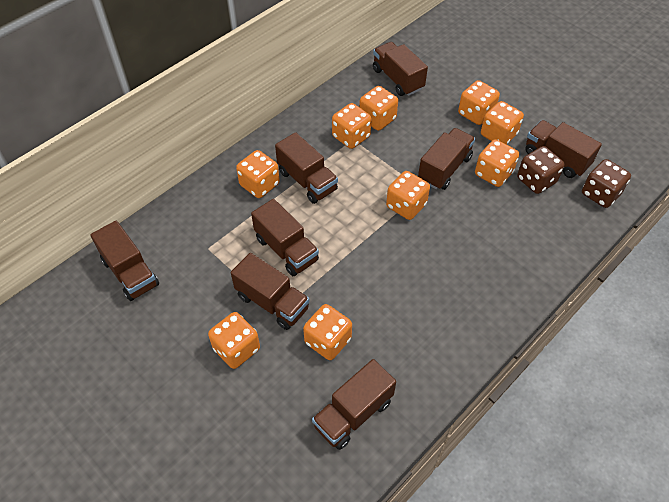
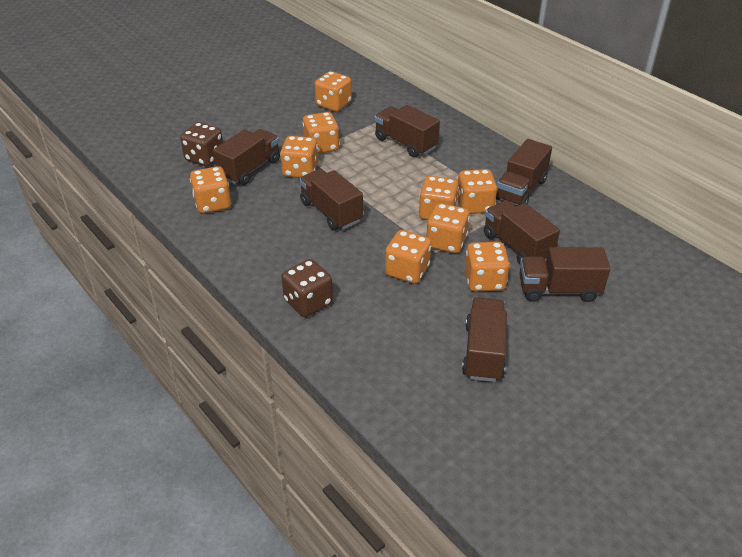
brown truck: [90,221,159,301] [231,253,310,330] [251,199,319,276] [275,132,338,204] [312,359,396,450] [373,42,428,96] [418,128,475,190] [525,120,602,178] = 8 -> [213,129,280,185] [299,169,363,230] [375,105,440,158] [462,297,507,382] [484,200,560,264] [496,139,552,205] [519,247,610,302] = 7

